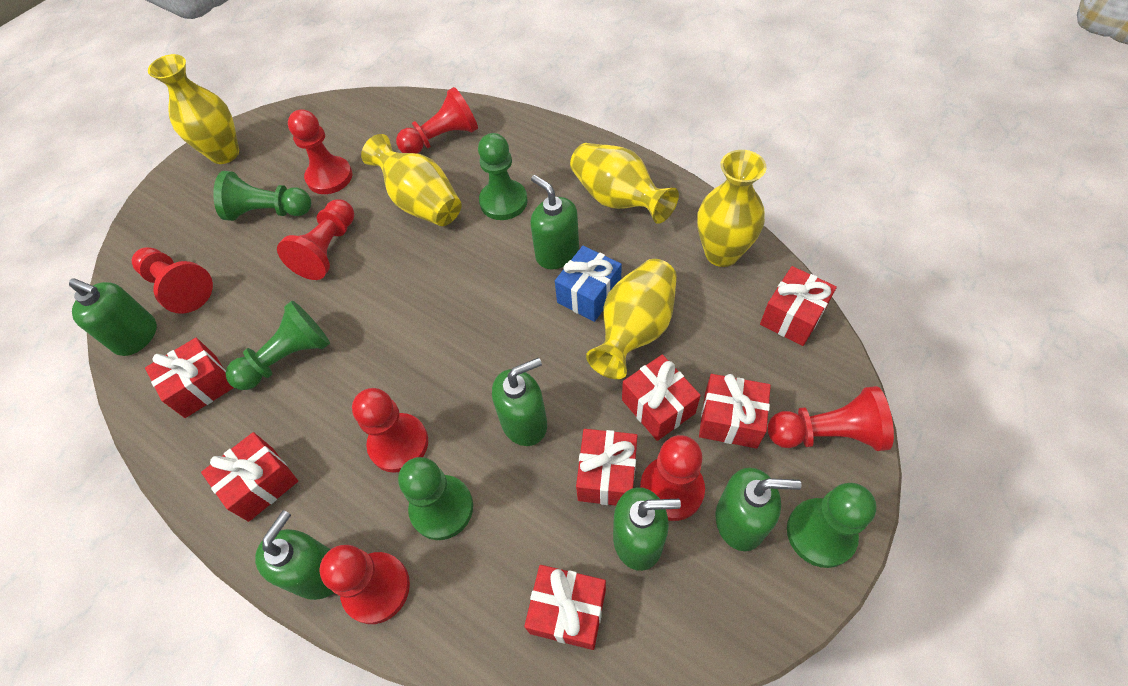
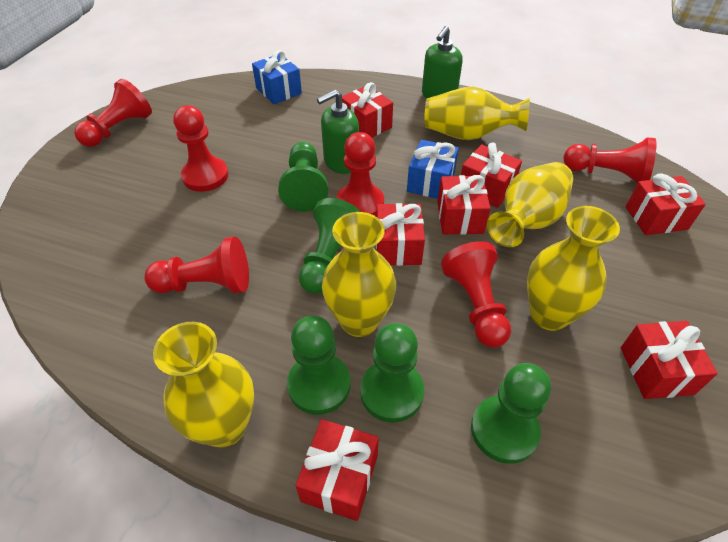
blue gift: [555,246,622,322] = 1 -> [252,50,302,104] [407,140,459,199] = 2
green soap dispenser: [69,278,157,356] [255,510,334,600] [492,358,547,446] [530,175,579,269] [613,487,681,571] [716,467,801,551] = 6 -> [317,90,359,174] [422,26,463,99] = 2
red pawn: [132,247,213,314] [277,199,354,280] [288,109,352,194] [320,545,410,624] [352,388,428,473] [396,87,478,154] [640,435,705,521] [768,386,894,451] = 8 -> [74,79,152,147] [144,236,249,293] [173,105,229,192] [337,132,384,216] [441,241,511,348] [564,138,656,184] = 6

